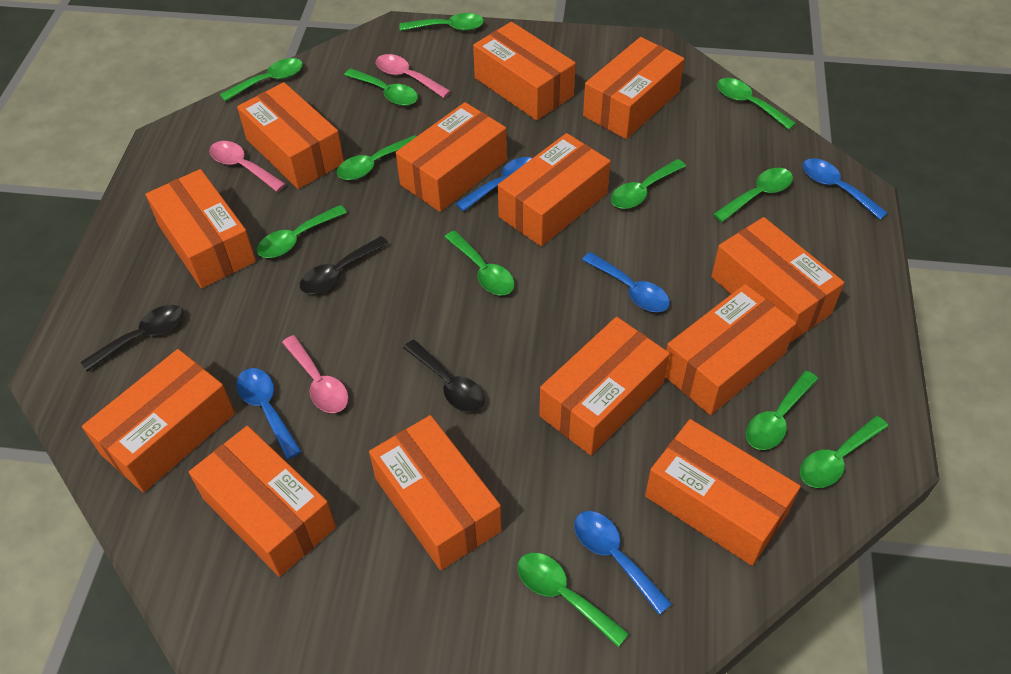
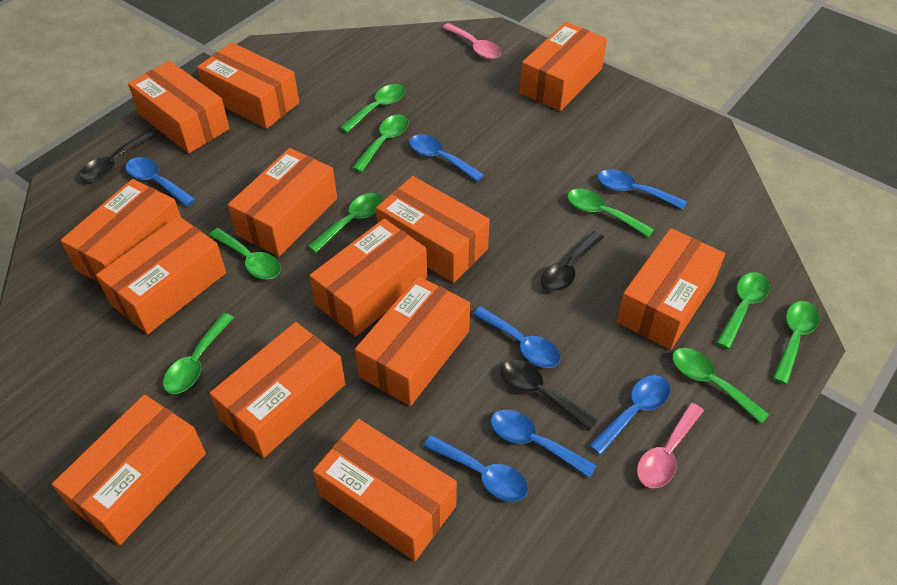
blue spoon: [236,368,302,459] [456,157,532,211] [574,511,672,615] [582,252,670,312] [803,158,888,220] = 5 -> [125,157,196,207] [409,134,484,182] [423,435,528,502] [472,306,561,368] [491,410,597,478] [589,375,670,455] [598,169,687,209] = 7
green spoon: [220,58,303,101] [257,205,347,258] [337,135,417,180] [344,68,418,106] [399,13,484,31] [445,230,515,295] [517,553,629,647] [611,159,686,209] [713,168,793,222] [717,78,796,130] [746,371,818,450] [800,416,888,488] = 12 -> [163,313,234,394] [209,228,281,279] [308,193,383,253] [340,84,405,133] [352,115,409,172] [567,189,654,237] [672,348,769,424] [716,272,770,349] [773,301,819,384] = 9
pink spoon: [209,141,286,192] [282,335,349,413] [376,54,451,98] = 3 -> [442,23,502,59] [637,403,704,488] = 2

